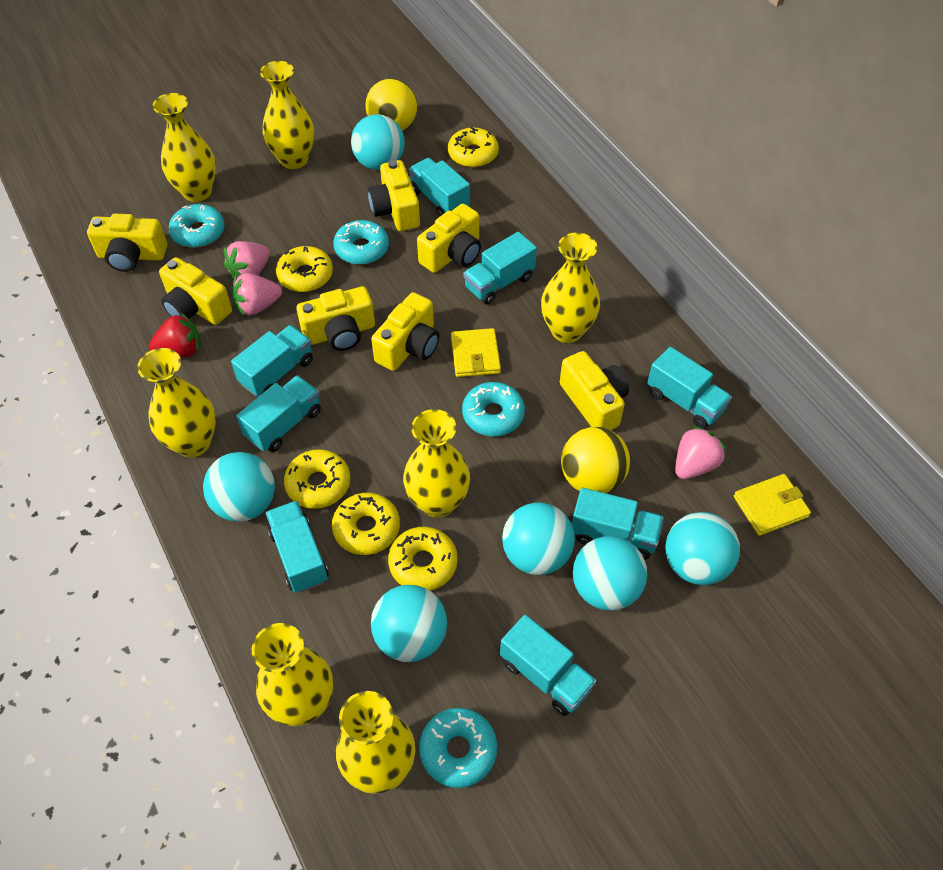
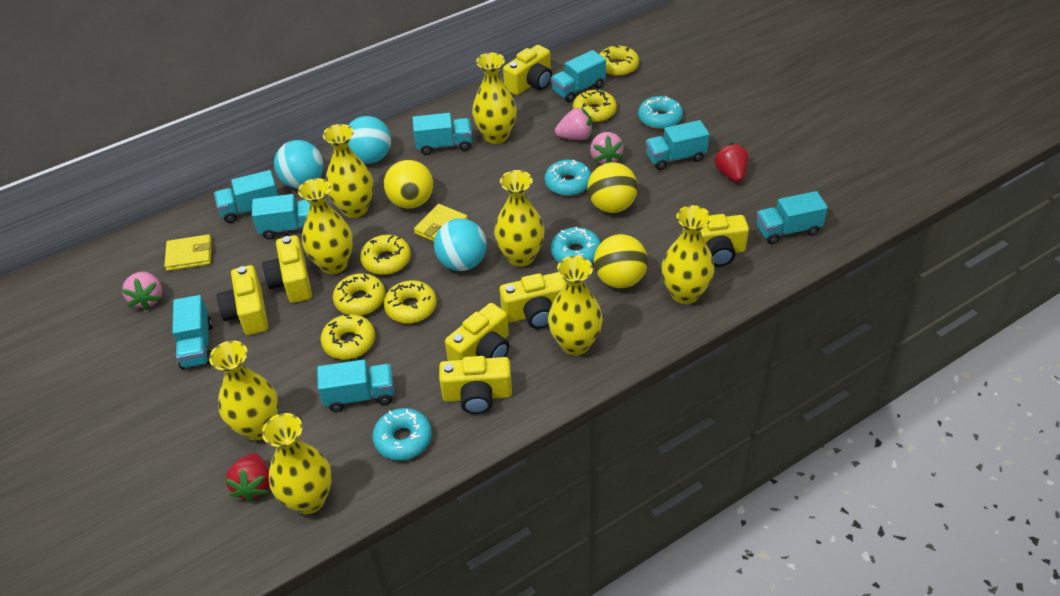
red strawberry: [149,313,201,358] = 1 -> [225,453,270,503] [714,143,748,182] = 2
turquoise ball: [203,452,275,522] [351,114,405,170] [371,585,447,662] [502,503,575,575] [573,536,647,611] [665,512,740,585] = 6 -> [274,140,323,188] [348,116,391,164] [434,218,487,271] = 3
yellow ball: [365,78,417,131] [561,427,630,493] = 2 -> [383,159,433,209] [587,162,638,213] [594,234,648,288] = 3
yellow donut: [276,246,333,292] [284,449,350,509] [332,493,400,555] [388,527,458,591] [448,127,499,167] = 5 -> [321,314,375,360] [333,273,385,316] [360,235,411,275] [384,280,437,324] [573,89,617,122] [599,45,639,76] = 6
yellow vase: [137,348,216,457] [153,93,216,202] [252,623,333,726] [260,61,314,169] [336,691,415,794] [403,409,470,518] [541,233,600,343] = 7 -> [209,341,279,441] [262,413,332,514] [298,178,353,274] [323,124,374,218] [472,53,517,144] [494,170,544,267] [548,256,603,355] [661,205,714,304] = 8

